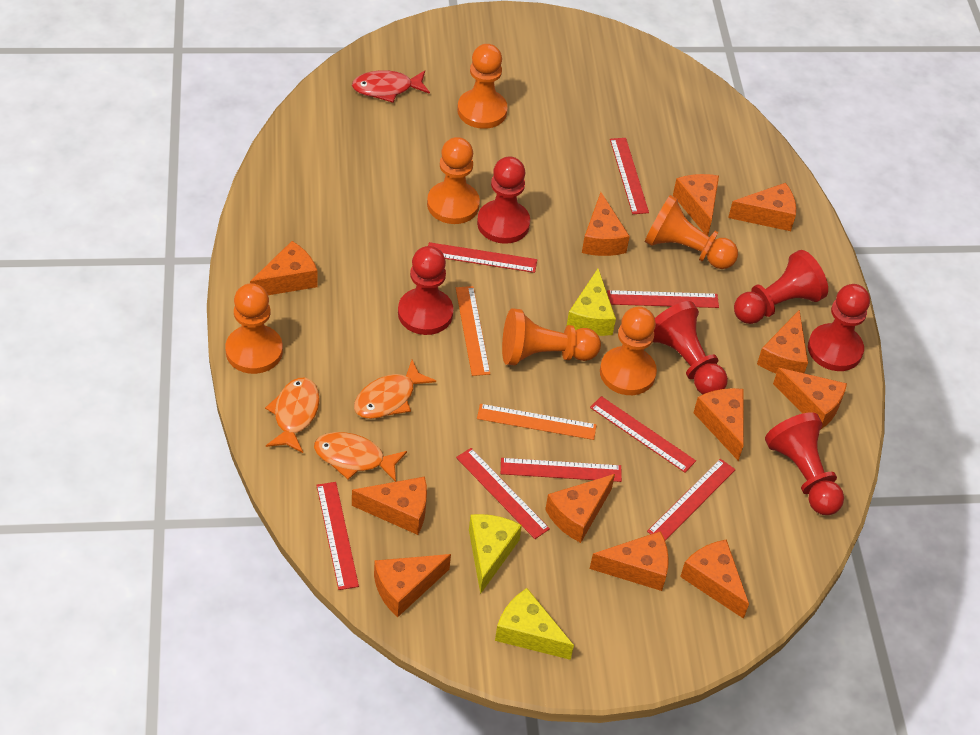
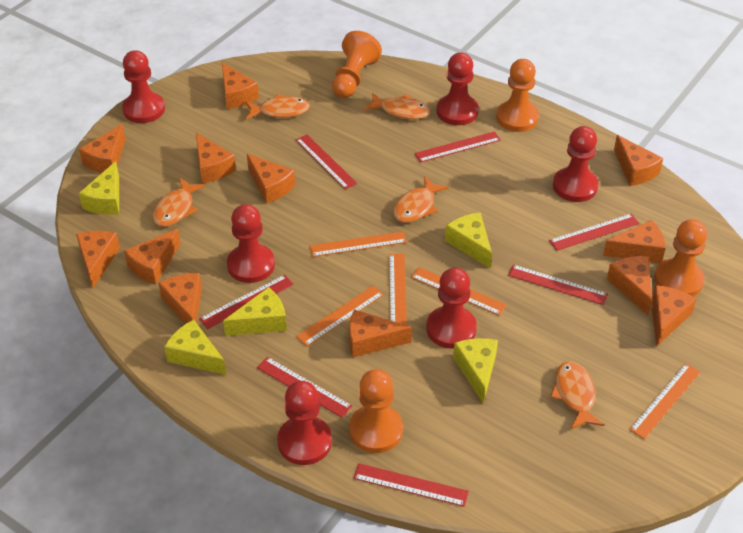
orange fish: [265,378,320,453] [314,432,407,482] [354,360,436,419] = 3 -> [153,178,205,227] [245,94,310,120] [364,93,430,120] [393,176,449,223] [550,361,604,429] = 5
orange pawn: [225,283,283,374] [427,137,480,224] [457,44,508,129] [502,308,601,365] [600,307,657,395] [645,195,738,269] = 6 -> [332,31,382,98] [349,369,403,453] [496,59,539,132] [654,219,707,297] = 4
orange ruler: [456,286,490,376] [477,404,597,440] = 2 -> [296,285,384,346] [310,231,407,257] [389,254,407,325] [411,267,507,316] [629,363,700,439] = 5
red fish: [352,70,430,103] = 1 -> none = 0
red ruler: [316,482,359,590] [428,242,537,273] [456,448,550,539] [501,458,622,482] [590,396,696,473] [607,290,719,308] [610,138,649,214] [647,459,736,540] = 8 -> [199,275,293,329] [257,357,352,418] [296,134,357,189] [353,463,469,507] [414,131,501,163] [508,265,608,305] [549,214,639,251] = 7
yellow cheese: [469,514,522,594] [495,588,574,660] [567,269,616,336] = 3 -> [79,161,119,215] [164,319,226,375] [223,287,287,336] [445,212,492,269] [453,338,498,404] = 5

